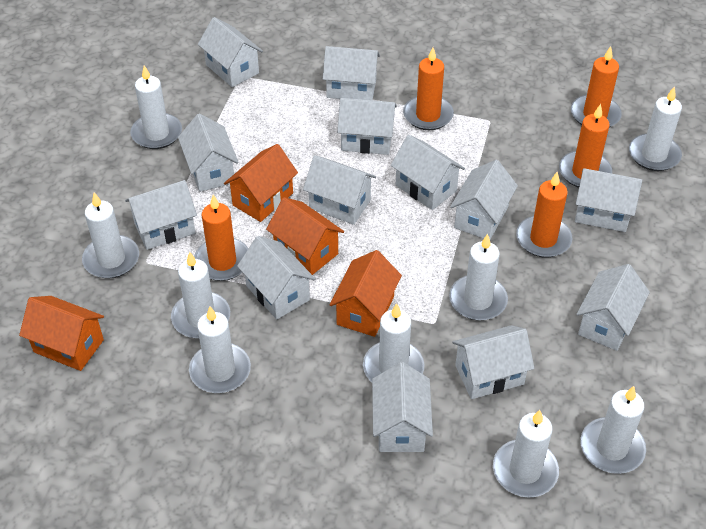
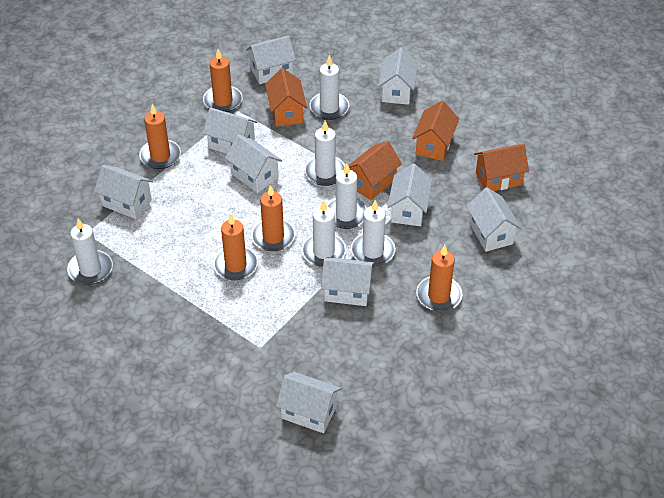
white candle: [82,192,139,279] [130,65,182,149] [171,252,230,339] [189,306,251,393] [363,303,424,382] [449,234,508,321] [493,410,559,498] [580,386,646,474] [629,86,682,171] = 9 -> [67,218,113,285] [302,200,346,267] [305,120,345,186] [310,55,349,120] [327,163,367,229] [351,200,395,266] = 6
white house: [125,180,197,250] [178,114,239,192] [198,17,263,87] [237,236,315,319] [303,155,376,225] [323,46,380,100] [337,98,397,155] [372,362,433,452] [391,135,465,210] [450,160,518,239] [452,325,534,399] [575,168,642,232] [576,264,650,351] = 13 -> [94,165,153,219] [203,107,257,154] [225,134,282,193] [246,36,296,84] [276,372,341,433] [321,257,374,306] [378,47,418,105] [387,164,432,226] [466,187,521,252] = 9

